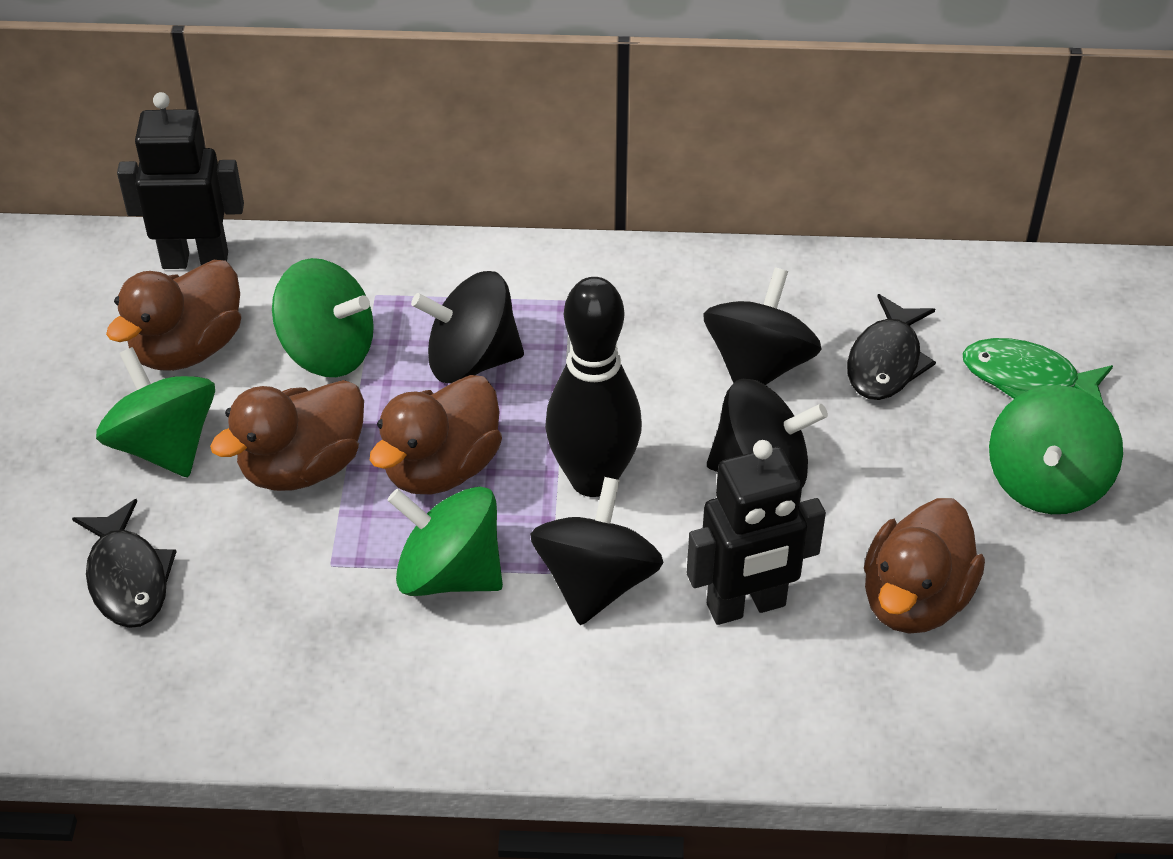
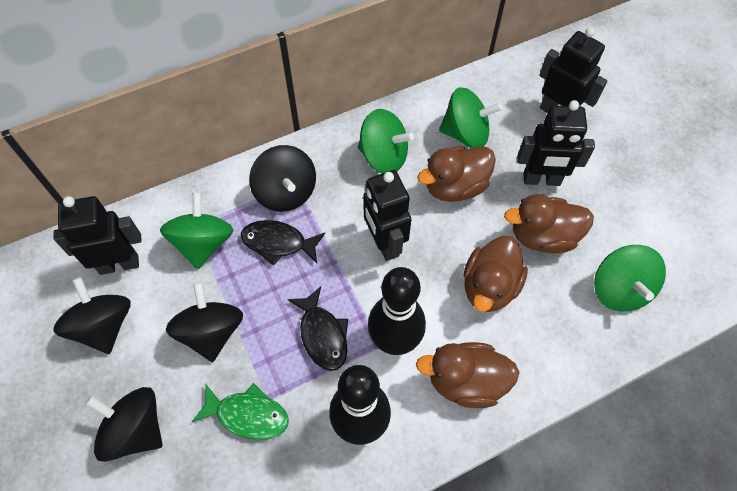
black bowling pin: [545,277,642,497] = 1 -> [329,365,391,445] [368,267,426,355] = 2
black robot: [117,92,244,269] [687,440,826,625] = 2 -> [53,196,142,275] [363,170,411,261] [517,100,595,186] [539,27,607,113] = 4

